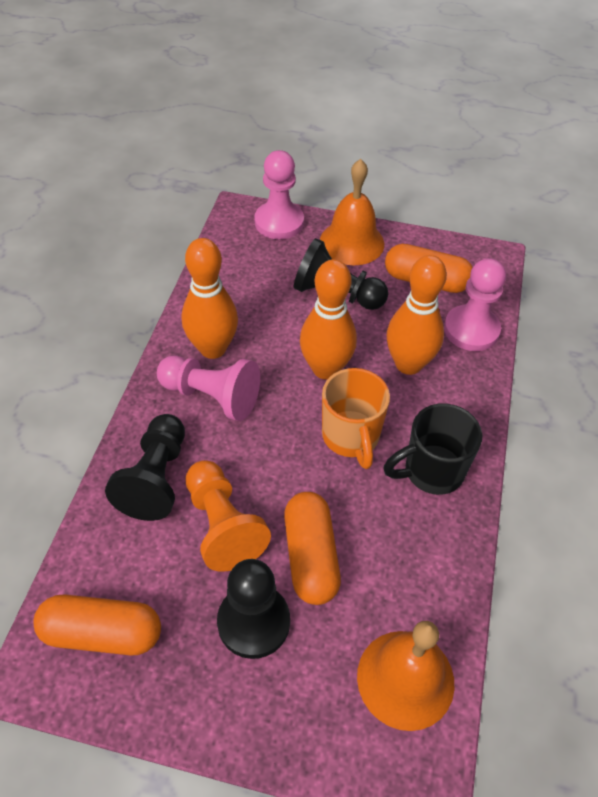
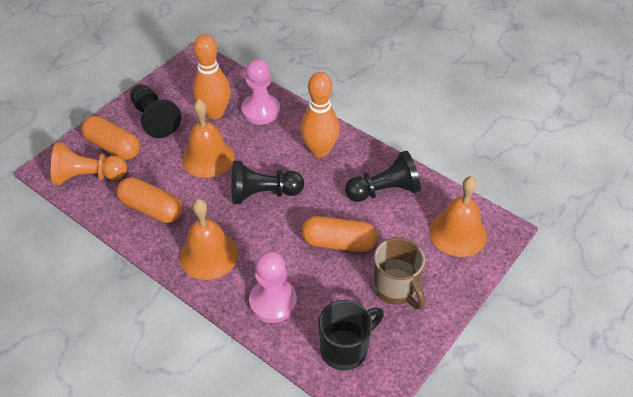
brown mug: none = 0 -> [373,238,426,310] = 1
orange bell: [320,159,384,265] [357,621,455,731] = 2 -> [180,199,238,280] [182,99,235,178] [429,176,487,257] = 3
orange bowling pin: [182,238,238,359] [300,259,357,380] [387,255,447,375] = 3 -> [193,34,231,119] [300,72,340,158] = 2
orange mug: [322,368,390,469] = 1 -> none = 0
pink pawn: [157,355,260,421] [254,150,304,239] [444,258,506,351] = 3 -> [241,59,280,125] [249,251,297,323] = 2

